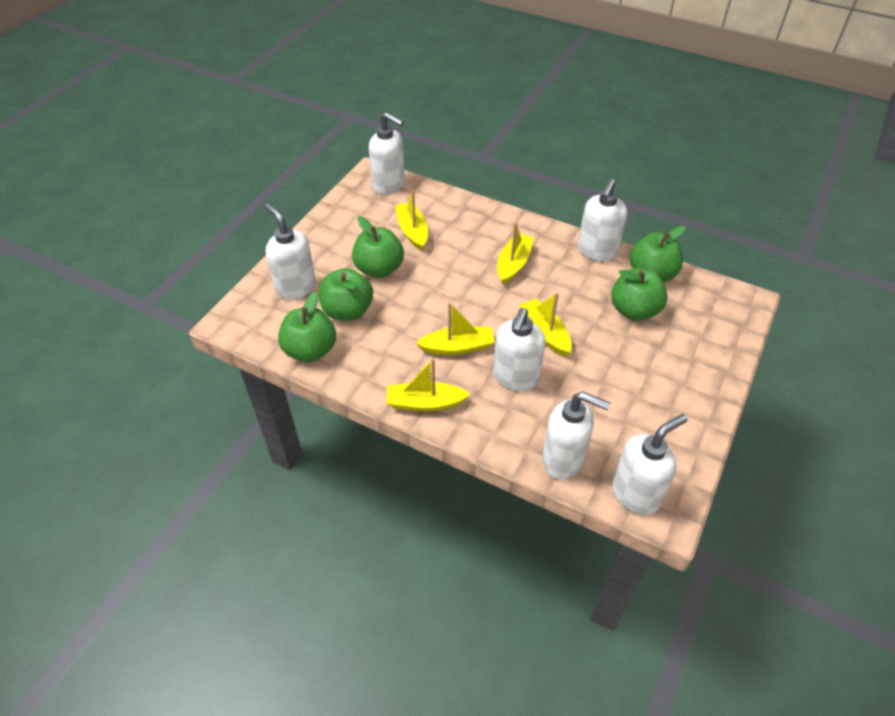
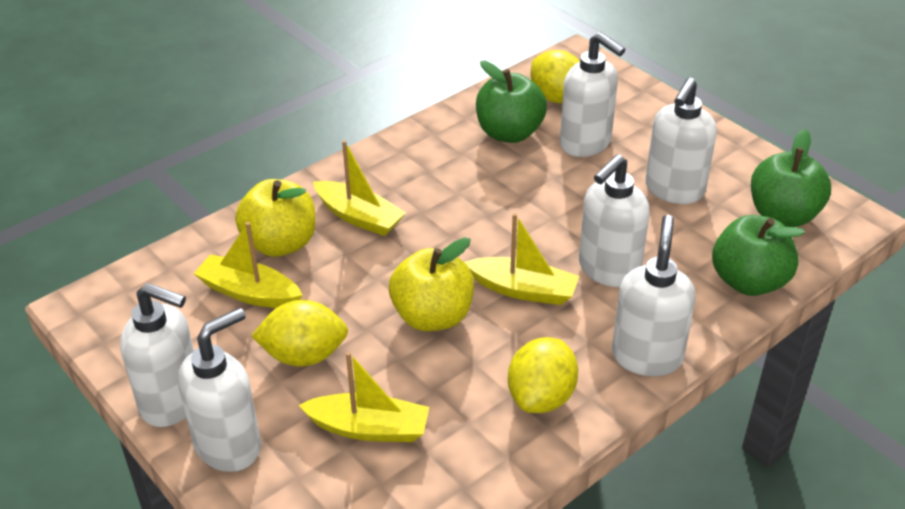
green apple: [278,292,336,362] [319,268,373,321] [352,216,404,278] [611,268,668,321] [629,226,686,282] = 5 -> [476,61,547,143] [712,215,805,296] [751,129,831,227] = 3
yellow apple: none = 0 -> [235,179,316,257] [389,237,474,331] = 2
yellow boat: [386,358,470,411] [395,189,428,251] [416,302,495,355] [497,222,534,285] [519,292,572,356] = 5 -> [194,222,303,308] [299,352,429,442] [313,140,406,236] [464,213,579,305] = 4
yellow lemon: none = 0 -> [251,300,348,367] [508,337,578,413] [530,50,580,103] = 3

